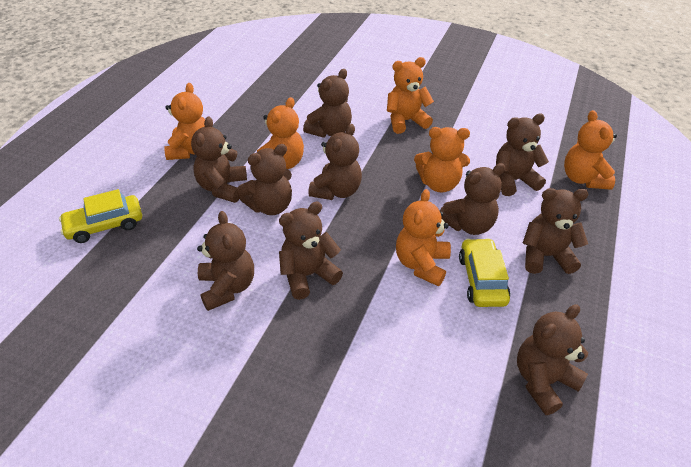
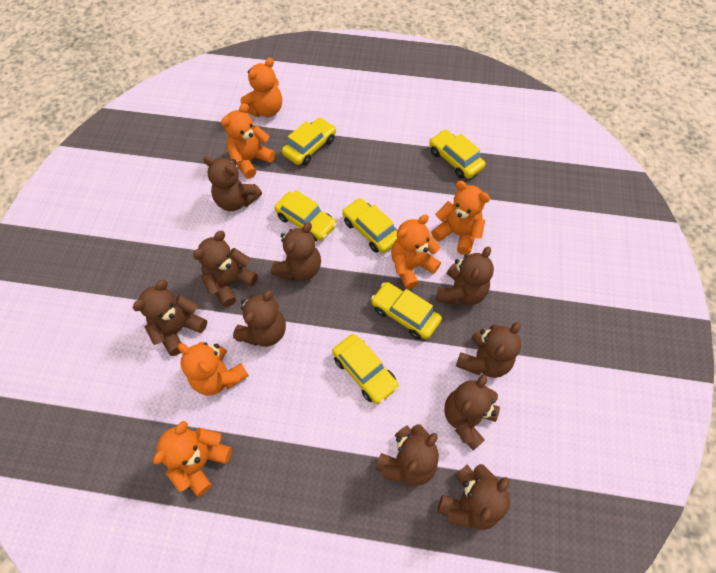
yellow car: [59,189,142,243] [459,238,510,307] = 2 -> [274,190,337,241] [282,118,336,165] [332,334,399,404] [342,198,397,253] [371,282,442,339] [429,130,485,179] = 6

